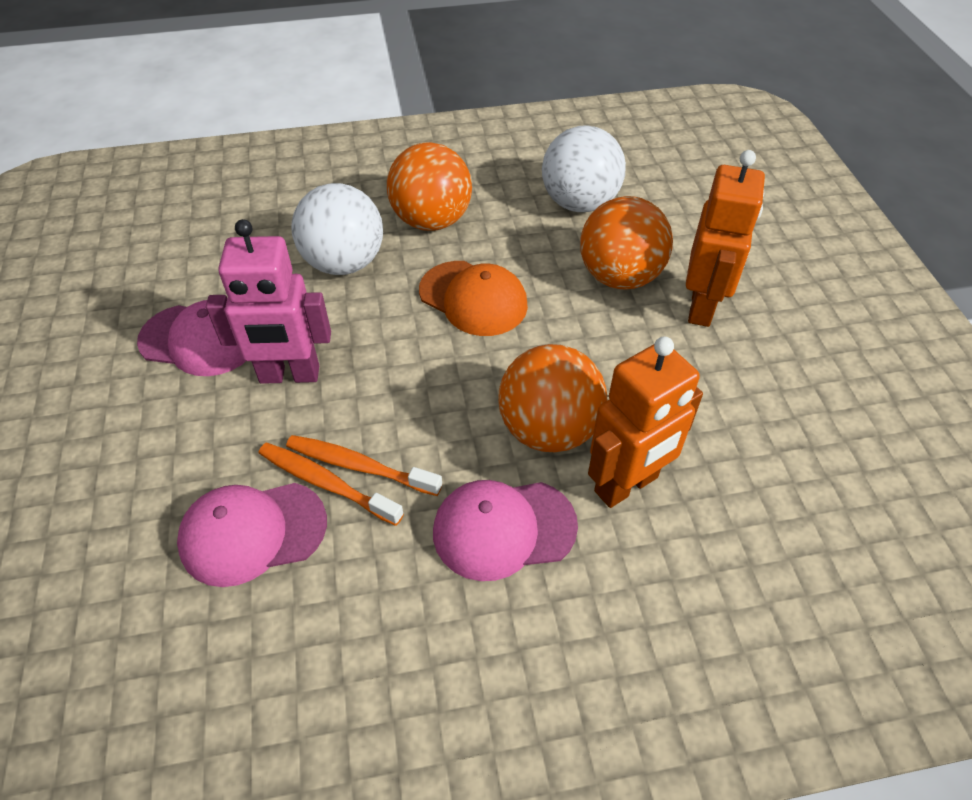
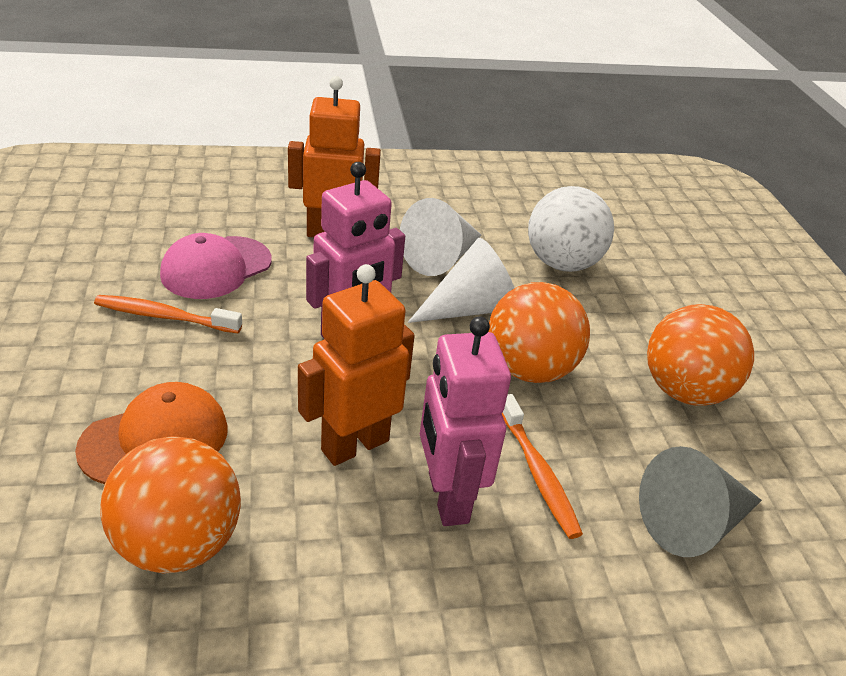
grey cone: none = 0 -> [639,446,762,557] = 1
pink cap: [137,300,246,376] [177,483,327,587] [433,480,578,581] = 3 -> [160,233,272,299] = 1
pink robot: [206,219,331,384] = 1 -> [306,162,405,338] [420,316,511,526] = 2
white ball: [292,183,383,275] [542,125,626,212] = 2 -> [528,186,614,272] = 1
white cone: none = 0 -> [400,198,481,276] [408,238,514,323] = 2

